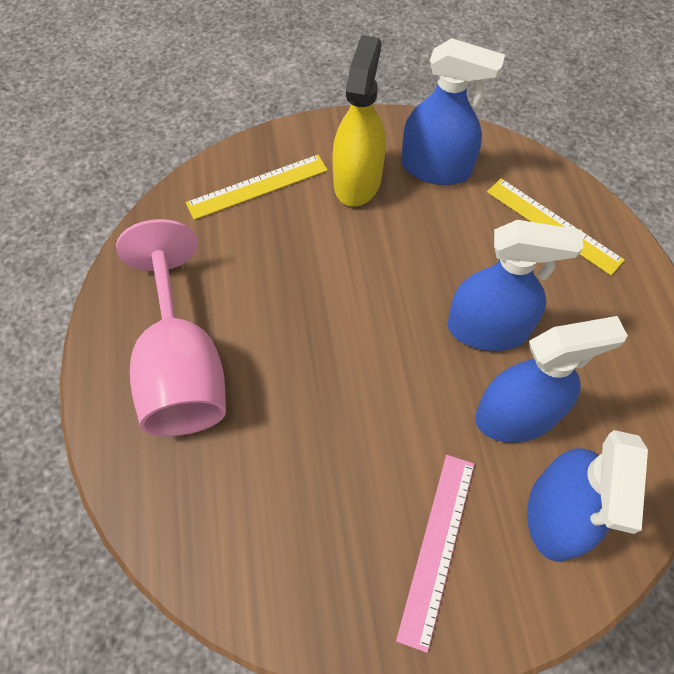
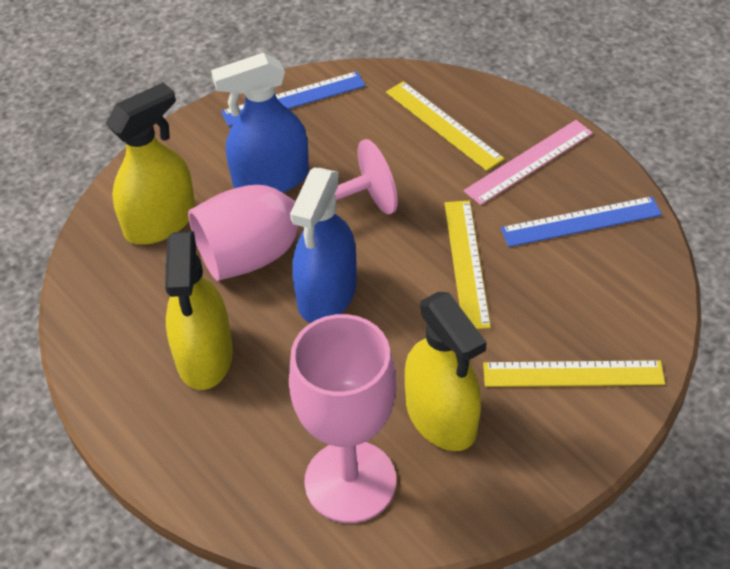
blue ruler: none = 0 -> [221,71,366,127] [501,196,662,247] = 2
blue spray bottle: [401,38,505,185] [447,220,583,351] [475,316,628,443] [527,430,648,562] = 4 -> [211,53,309,193] [290,168,357,323] = 2
pink goblet: [116,219,226,436] = 1 -> [188,139,398,281] [289,314,396,523] = 2
yellow ruler: [186,155,328,220] [487,178,625,275] = 2 -> [386,81,504,171] [445,201,491,329] [483,360,665,387] = 3
yellow spray bottle: [333,35,386,207] = 1 -> [106,82,196,245] [165,231,233,390] [405,292,487,451] = 3

